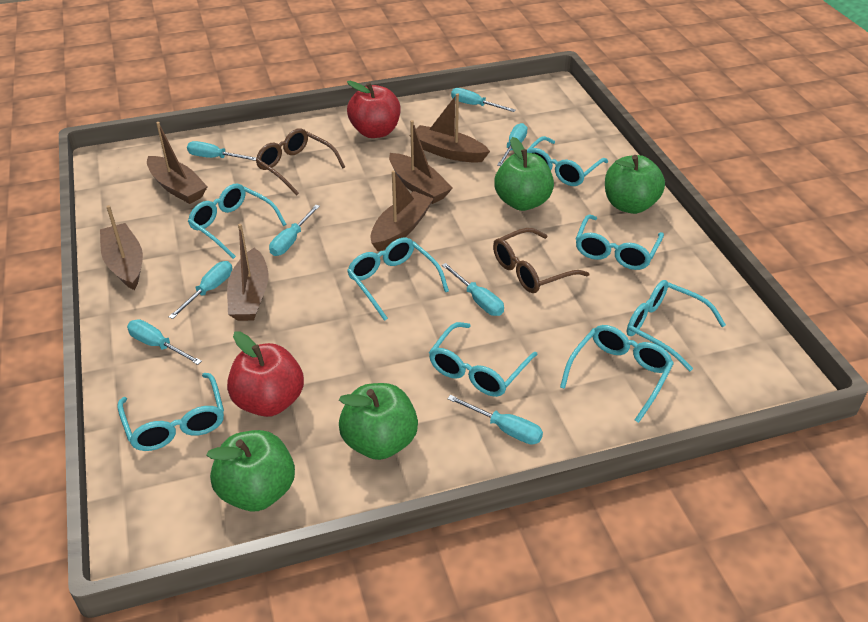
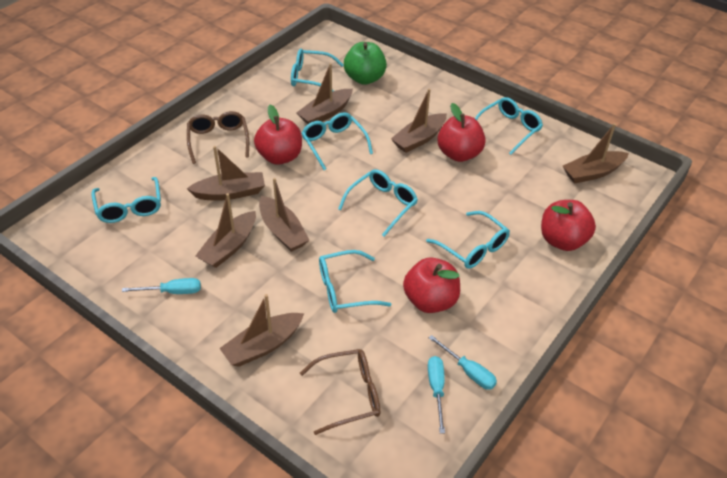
brown boat: [100,205,143,290] [147,122,208,204] [227,224,268,321] [370,170,434,251] [389,120,453,204] [410,93,490,163] = 6 -> [187,146,265,201] [195,193,256,268] [219,294,304,367] [259,178,309,252] [297,63,353,124] [391,89,447,153] [563,123,629,184] = 7
green apple: [206,430,295,511] [339,383,418,460] [494,137,554,211] [605,155,665,214] = 4 -> [344,42,387,85] = 1
red apple: [227,331,304,417] [347,81,400,138] = 2 -> [254,105,302,165] [403,257,460,313] [437,103,486,162] [541,200,596,251] = 4
turquoise glasses: [117,373,224,451] [188,184,286,259] [347,238,449,321] [429,322,538,397] [527,136,608,186] [560,325,674,423] [576,214,664,270] [627,280,726,371] = 8 -> [91,177,161,223] [291,49,343,91] [302,112,373,170] [319,250,391,313] [338,169,418,237] [426,211,510,269] [475,97,543,155] = 7
turquoise screwdriver: [127,319,202,365] [169,261,232,319] [187,141,256,161] [269,205,320,256] [442,263,504,316] [447,395,543,445] [451,88,516,112] [497,123,528,166] = 8 -> [122,278,201,294] [428,356,445,434] [429,335,497,390] = 3

